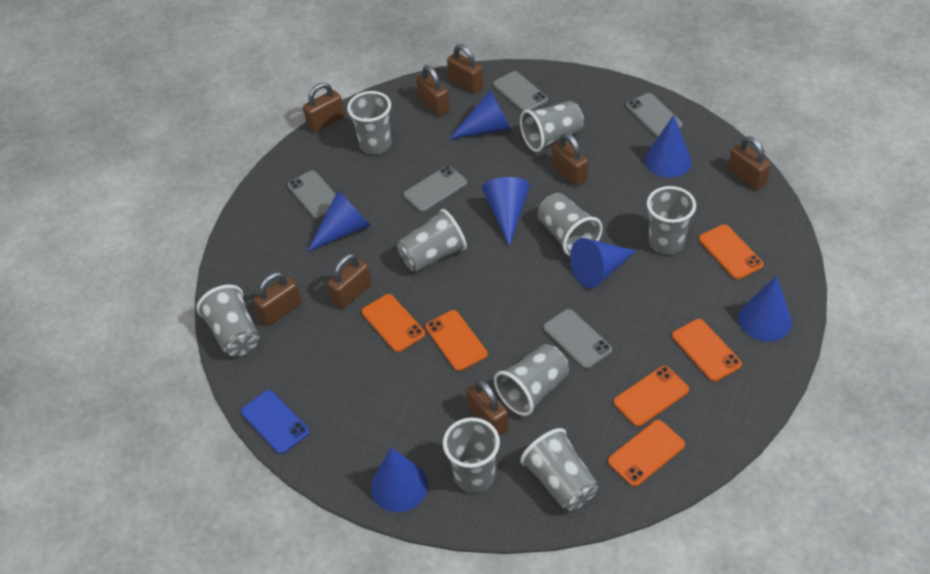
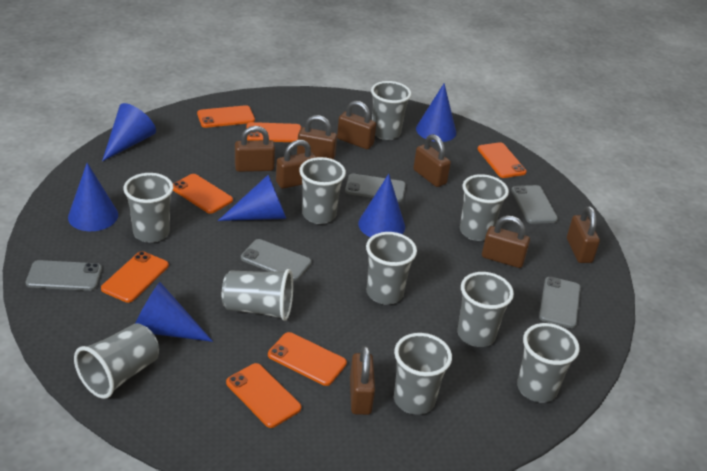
blue cone: [307,191,371,252] [371,447,428,512] [449,90,512,139] [482,177,530,247] [570,238,637,288] [645,115,692,178] [738,276,792,342] = 7 -> [68,163,118,231] [102,103,156,162] [135,282,213,342] [218,175,286,221] [358,174,405,237] [416,83,456,142] = 6
blue phone: [241,390,309,454] = 1 -> none = 0
grey cup: [196,285,259,357] [347,91,392,154] [397,209,467,272] [443,417,500,493] [494,344,569,416] [520,101,584,152] [520,428,598,511] [538,193,603,256] [647,186,696,254] = 9 -> [74,323,159,399] [123,173,173,243] [222,269,293,321] [299,157,346,224] [366,232,417,304] [371,81,411,140] [394,333,452,415] [458,272,514,347] [460,174,509,241] [517,323,580,402] = 10
orange phone: [362,294,425,352] [425,310,487,371] [608,420,685,487] [614,366,689,427] [672,319,742,382] [699,224,764,279] = 6 -> [101,251,169,303] [173,174,233,214] [197,105,255,128] [226,363,301,428] [247,122,301,142] [268,332,347,386] [478,142,527,178] = 7

